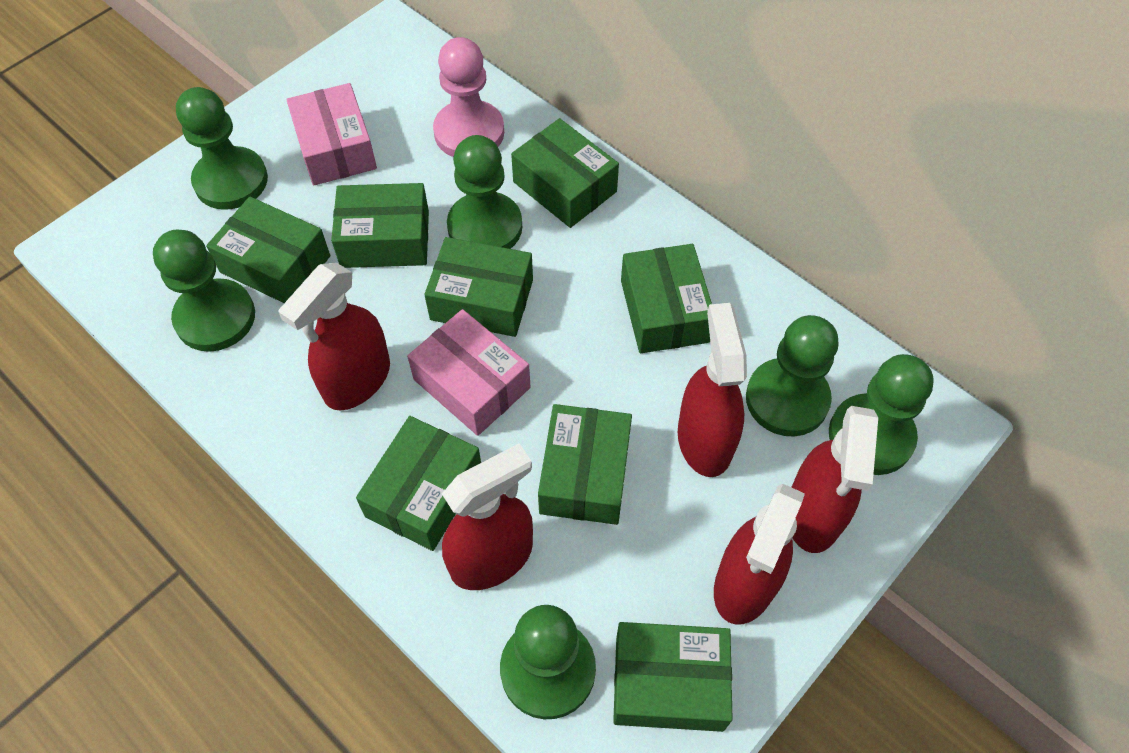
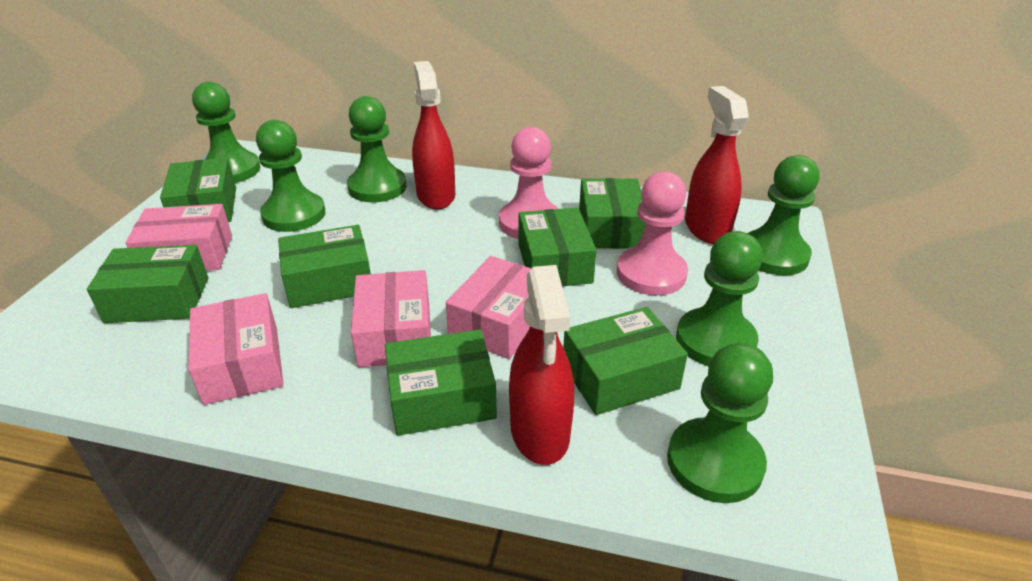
green box: [206,197,330,303] [331,183,429,268] [356,416,481,551] [424,237,533,337] [511,118,619,228] [538,404,632,525] [613,622,733,732] [621,244,712,353] = 8 -> [87,245,208,323] [160,158,236,222] [278,225,371,308] [385,329,497,436] [519,207,597,287] [563,307,688,415] [579,178,646,249] = 7
pink box: [286,83,377,185] [407,309,531,436] = 2 -> [126,204,232,271] [188,293,284,405] [351,270,431,367] [446,256,532,359] = 4
pink pawn: [433,37,504,157] = 1 -> [499,127,559,239] [617,171,688,296] = 2
red spray bottle: [278,263,390,410] [442,443,533,590] [678,303,747,477] [714,484,805,624] [792,406,878,553] = 5 -> [412,61,455,209] [509,265,574,465] [685,86,749,244] = 3

